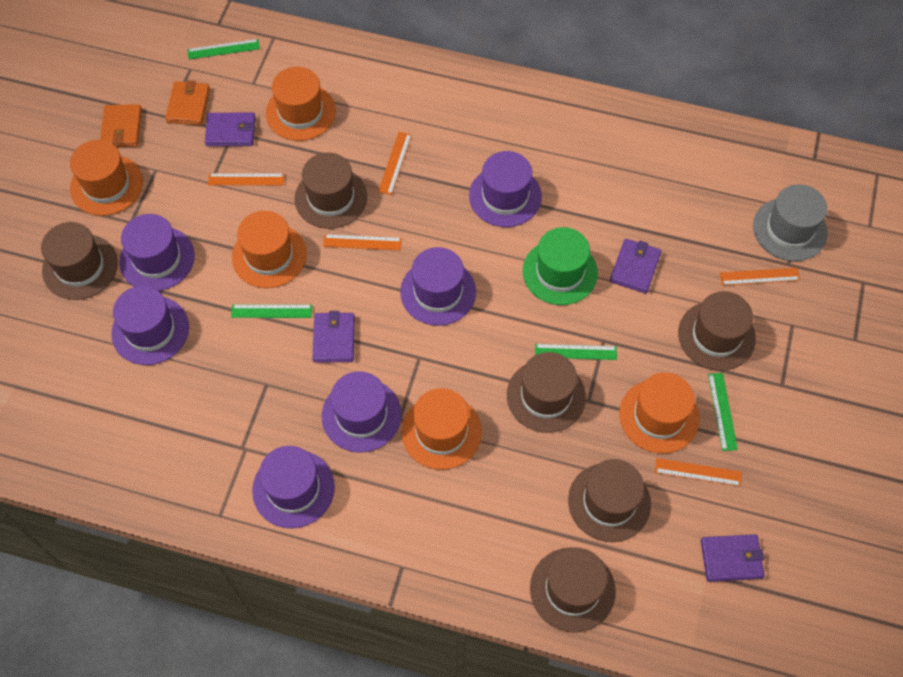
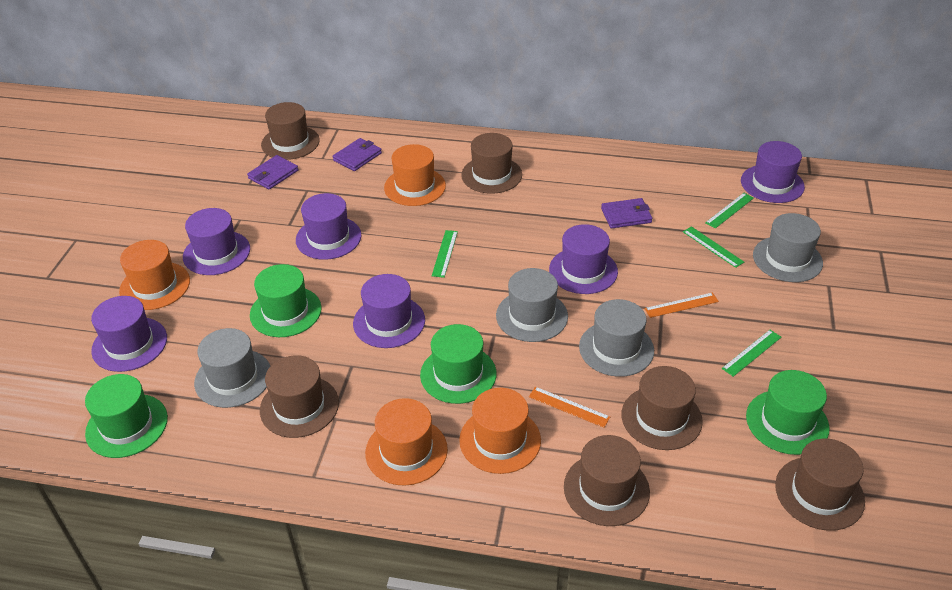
green hat: [523,227,598,305] = 1 -> [85,374,168,458] [250,264,322,337] [420,324,497,404] [746,370,830,455] = 4
grey hat: [753,184,827,261] = 1 -> [194,328,270,408] [496,268,568,342] [579,299,654,377] [753,213,823,282] = 4
orange hat: [70,140,143,216] [232,211,307,288] [266,67,336,141] [402,388,482,470] [619,373,700,454] = 5 -> [119,240,190,310] [365,398,448,486] [384,144,446,206] [459,388,541,474] = 4
orange ruler: [208,173,284,185] [323,234,402,250] [378,132,412,195] [655,458,742,486] [720,268,800,285] = 5 -> [529,387,610,428] [644,293,719,318] = 2
orange wallet: [100,104,142,147] [165,80,210,125] = 2 -> none = 0
purple wallet: [205,113,256,146] [312,311,355,363] [610,239,662,294] [701,534,765,582] = 4 -> [247,155,299,189] [333,138,382,171] [601,198,653,229] = 3

